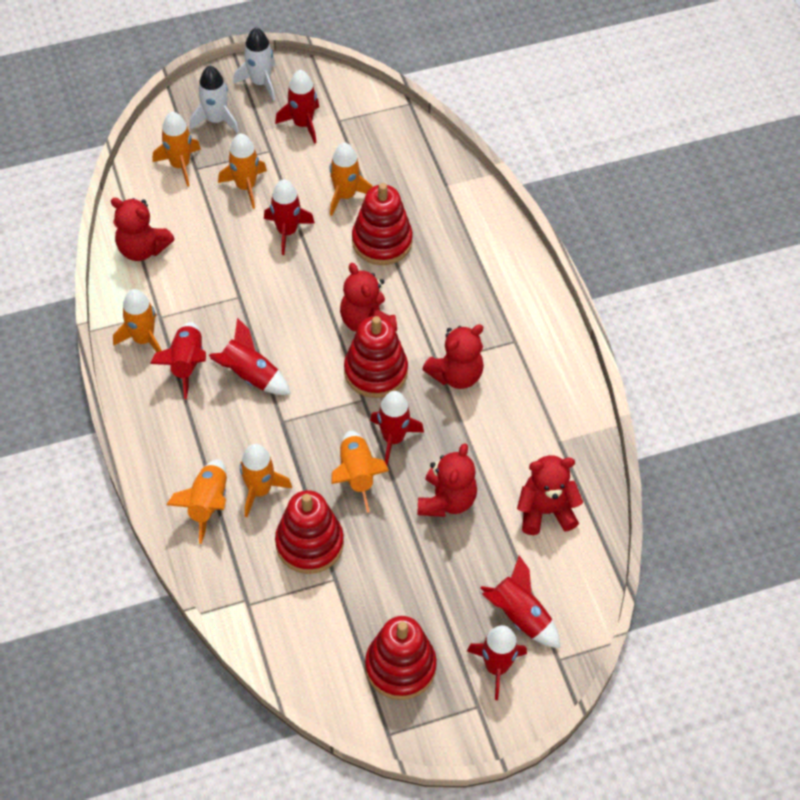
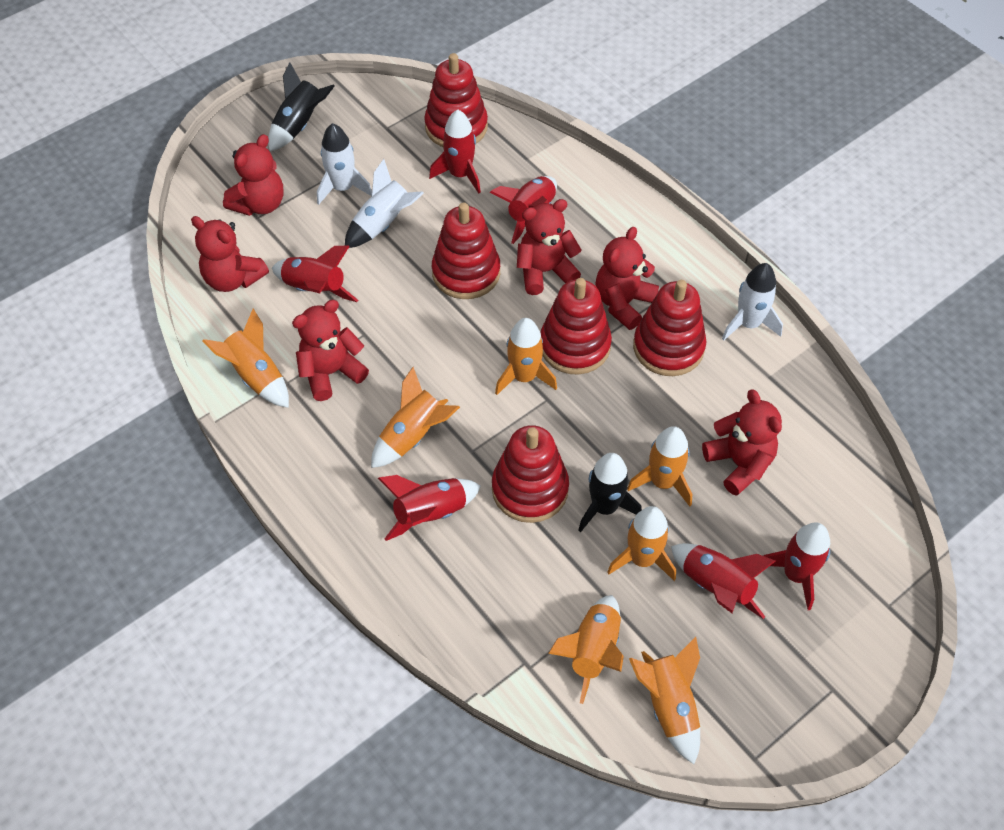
black rocket: none = 0 -> [268,62,335,151] [578,453,642,532] = 2
red rocket: [150,322,206,399] [209,318,291,395] [264,179,315,255] [275,70,319,144] [370,391,424,465] [467,625,527,700] [481,555,560,648] = 7 -> [272,246,358,302] [378,475,481,541] [429,109,481,194] [490,176,557,244] [671,543,776,619] [764,522,830,610] = 6
red stacking toy: [275,490,344,574] [344,316,408,398] [352,183,413,265] [365,616,437,700] = 4 -> [424,53,488,147] [432,203,500,299] [492,425,569,523] [540,278,612,375] [633,280,706,376] = 5
red teddy bear: [111,198,174,261] [340,263,397,332] [417,443,477,517] [422,324,484,389] [517,455,583,535] = 5 -> [191,216,269,292] [223,134,284,216] [292,300,369,401] [517,199,582,295] [596,227,659,330] [702,389,782,496] = 6
white rocket: [190,65,239,133] [233,27,275,101] = 2 -> [317,123,372,205] [345,159,424,248] [722,263,783,341] = 3

